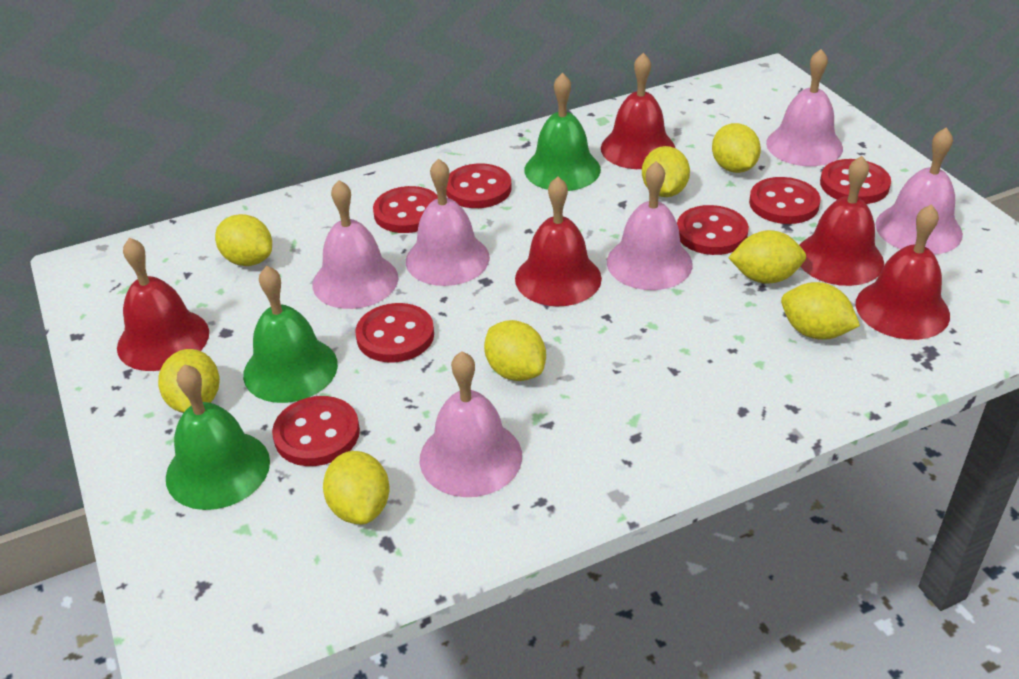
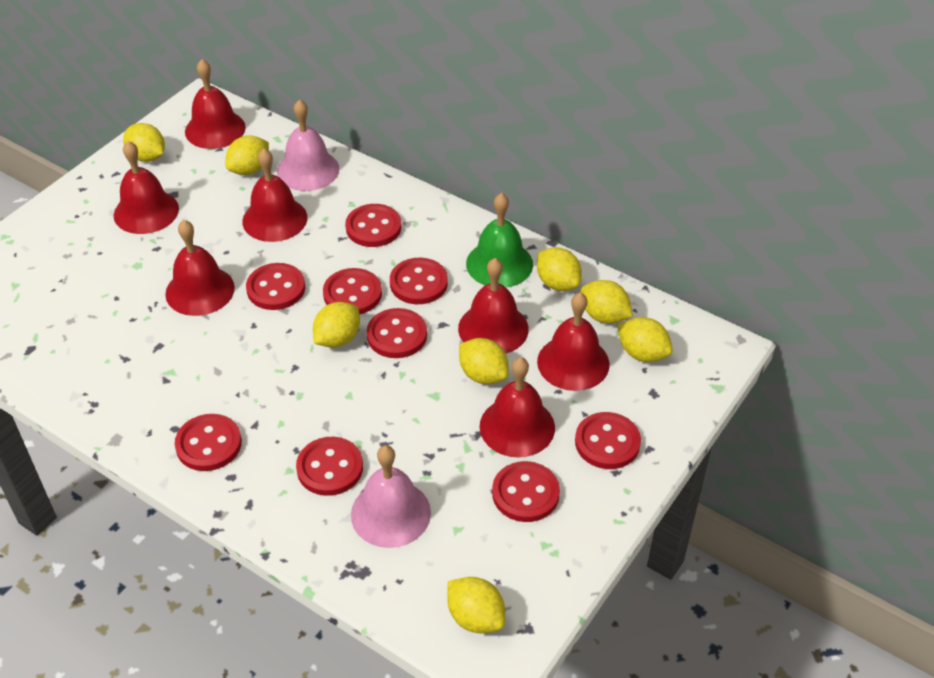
green bell: [166,364,270,510] [243,266,338,403] [525,73,601,191] = 3 -> [466,193,533,288] = 1
pink bell: [312,180,398,309] [406,158,490,286] [420,351,522,497] [607,161,693,290] [766,49,843,166] [875,127,963,255] = 6 -> [277,99,339,191] [351,445,431,548] = 2
red bell: [117,237,209,371] [515,177,602,307] [601,53,675,169] [799,156,884,286] [856,204,950,340] = 5 -> [114,141,179,234] [165,220,235,316] [185,59,246,149] [242,149,307,242] [458,258,529,354] [480,357,555,457] [537,293,610,391] = 7
red button: [272,396,360,466] [355,303,434,363] [373,186,438,233] [446,164,512,208] [677,205,749,255] [749,177,821,224] [820,159,891,204] = 7 -> [175,414,242,471] [246,263,305,310] [296,437,363,496] [323,268,382,314] [345,204,401,247] [366,308,427,358] [390,258,448,304] [492,461,560,522] [575,412,641,469] = 9

